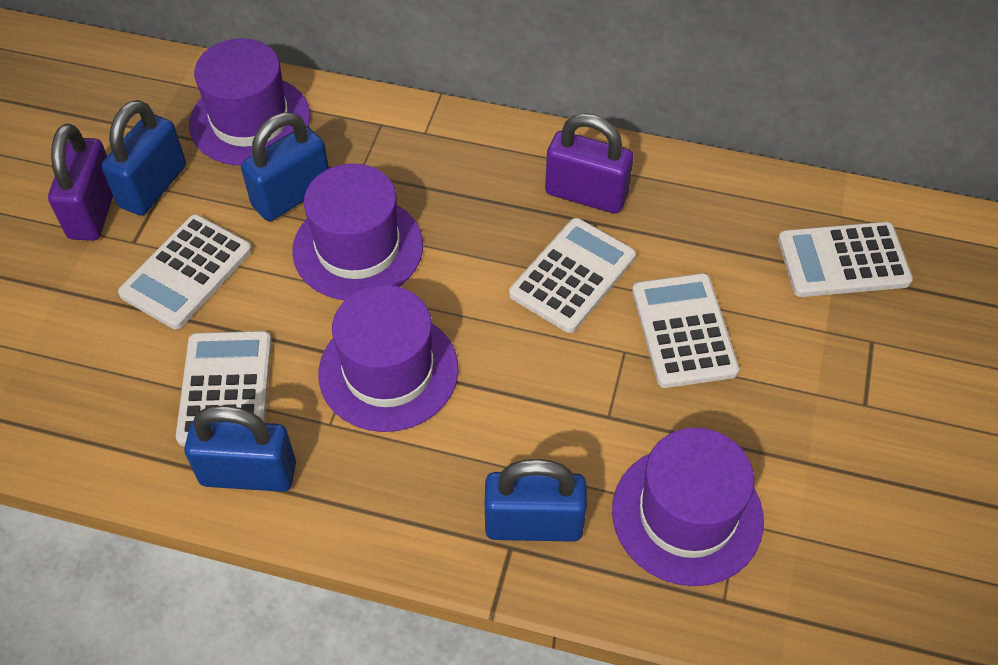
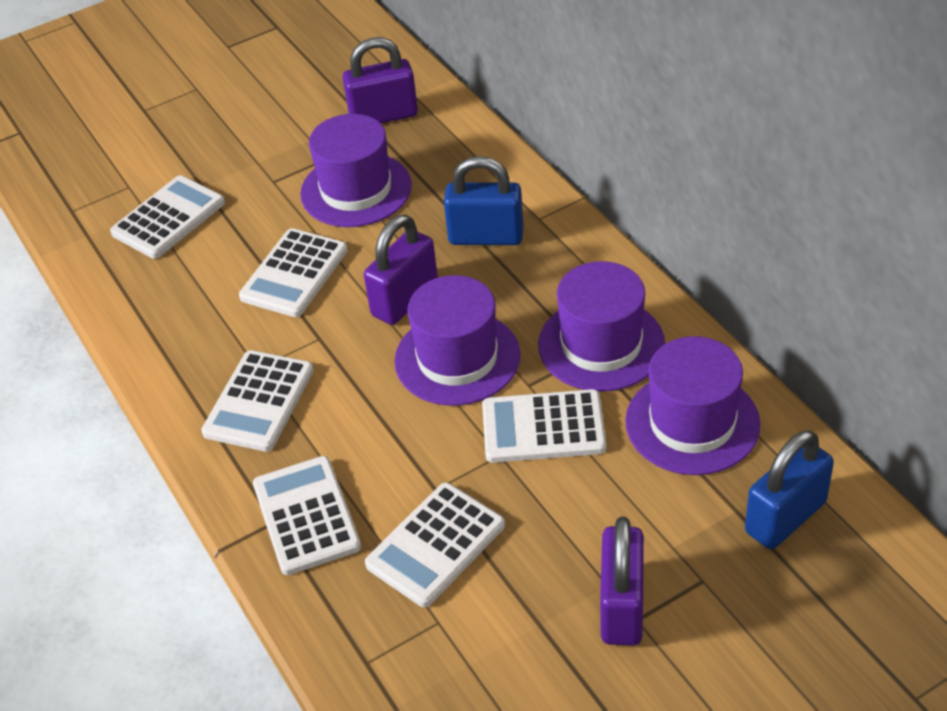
blue padlock: [101,100,186,216] [184,406,296,492] [241,113,329,221] [485,459,587,542] = 4 -> [444,156,524,245] [745,430,834,549] = 2
purple padlock: [48,124,113,241] [545,113,633,214] = 2 -> [342,37,418,123] [364,215,438,325] [600,517,644,646] = 3
white calculator: [118,214,252,329] [176,331,272,447] [509,218,636,333] [632,273,739,388] [778,222,913,297] = 5 -> [110,175,225,259] [201,350,314,452] [239,228,348,317] [253,456,361,575] [365,483,505,607] [482,389,606,463] = 6

